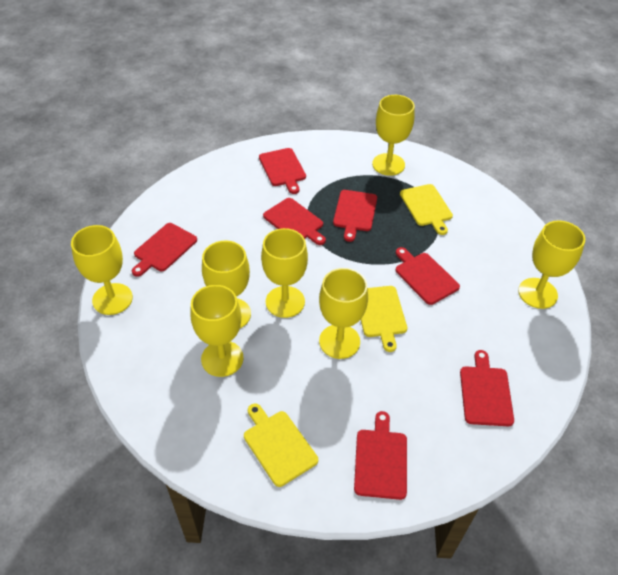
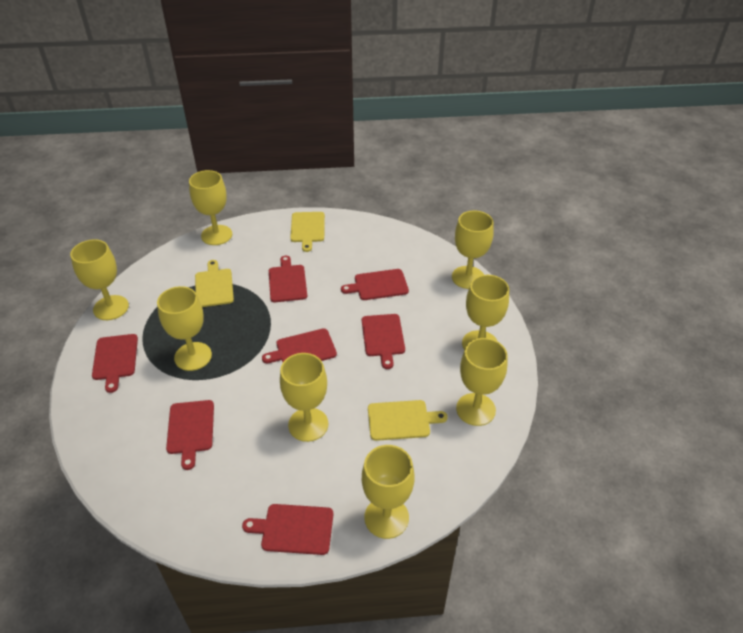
yellow goblet: [71,225,133,315] [190,285,244,377] [202,240,251,328] [261,228,308,318] [319,268,368,359] [372,95,415,176] [518,220,585,309] = 7 -> [70,239,129,320] [157,286,212,371] [189,170,232,245] [280,353,328,442] [362,445,414,539] [452,210,494,289] [456,338,508,426] [462,275,509,350] = 8

